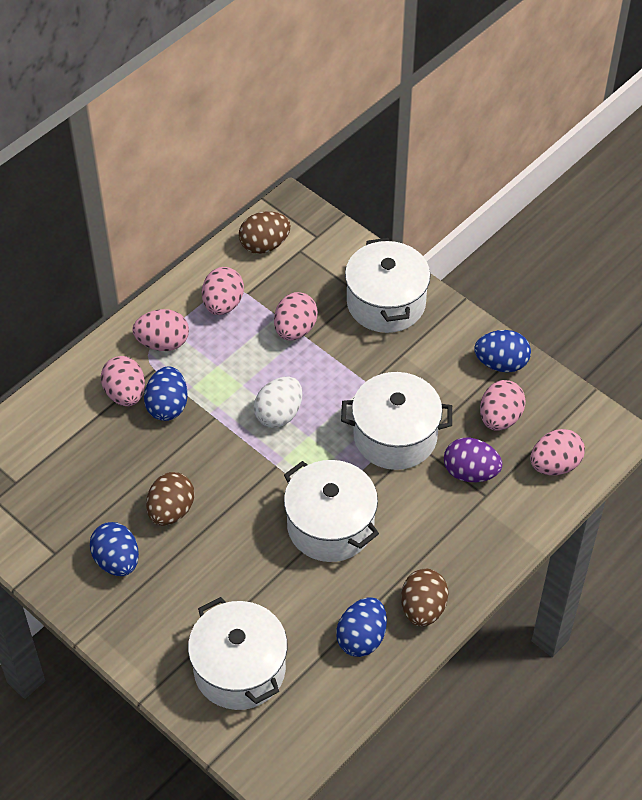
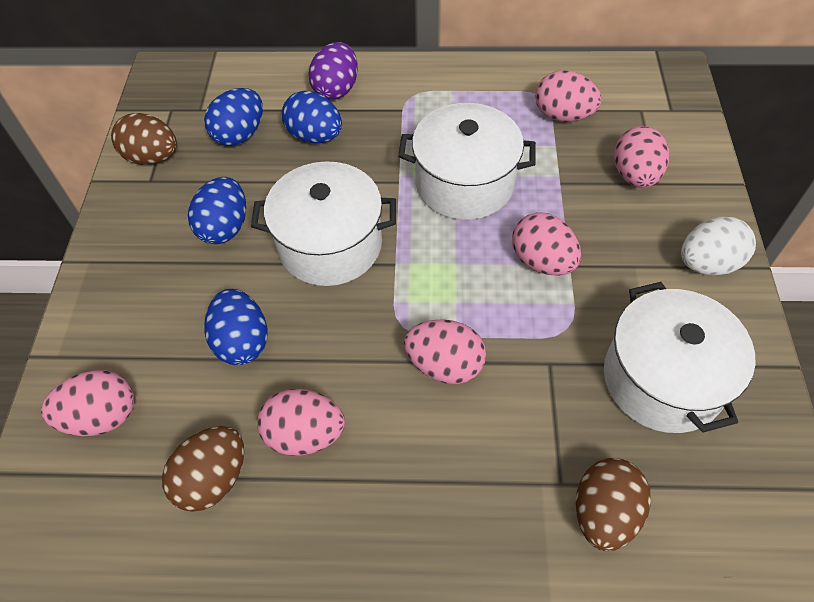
white pot: [188,597,288,710] [284,460,379,562] [341,372,452,470] [345,238,431,333] = 4 -> [251,162,396,286] [398,103,536,220] [604,282,756,433] = 3

